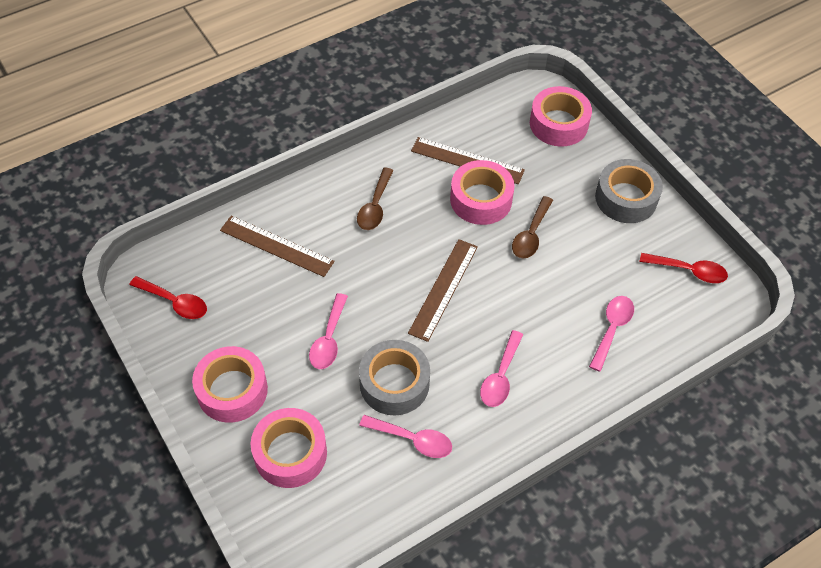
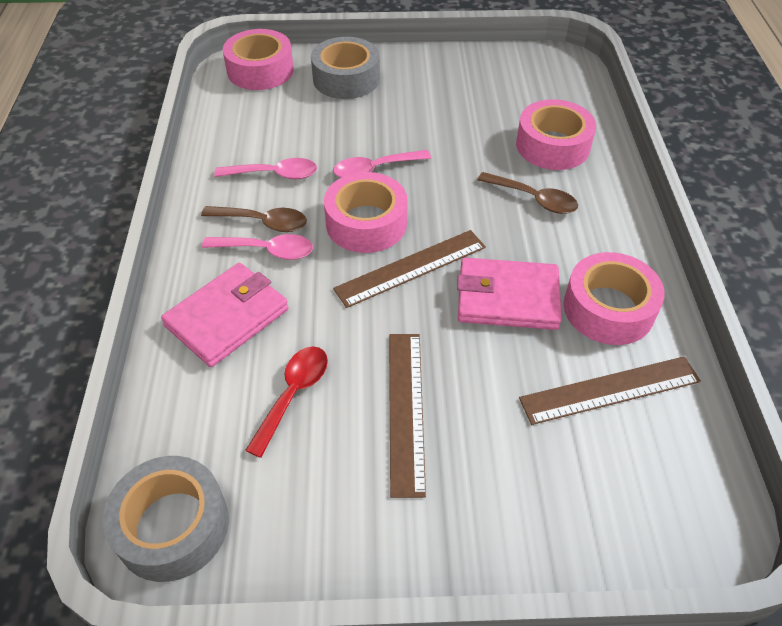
pink spoon: [309,293,348,369] [359,415,452,458] [480,330,523,407] [589,296,634,372] = 4 -> [202,234,313,260] [214,158,317,179] [333,150,431,178] = 3
pink wallet: none = 0 -> [161,263,289,367] [457,258,562,330] = 2
red spoon: [129,276,207,319] [640,253,728,283] = 2 -> [245,346,328,458] = 1

